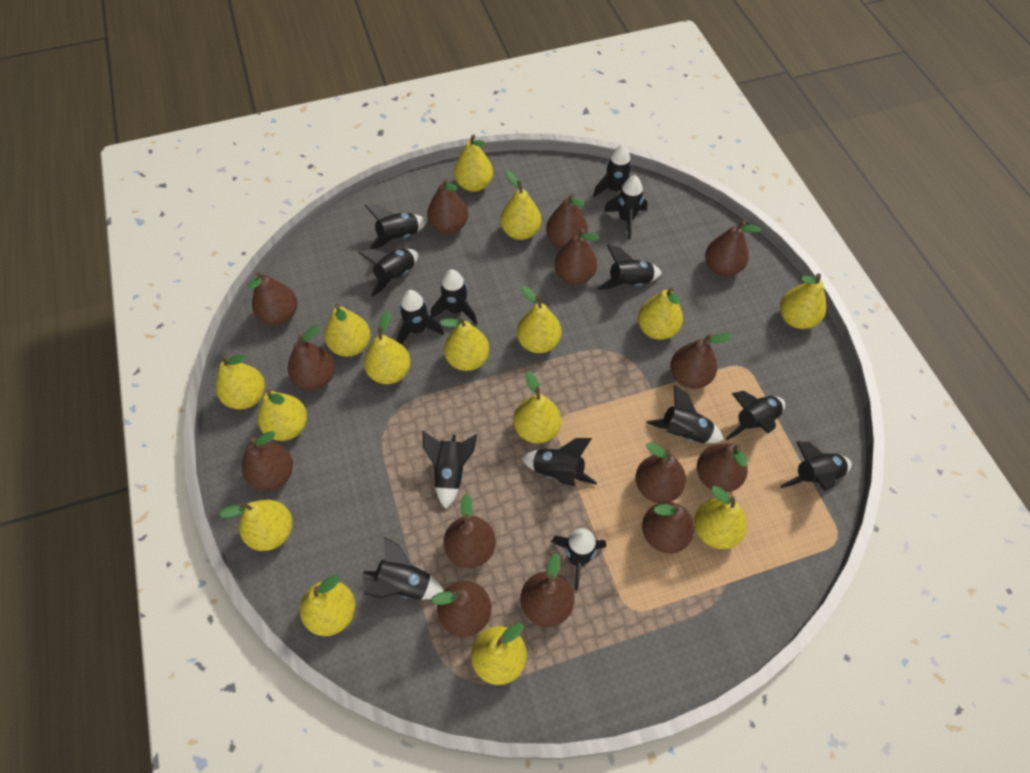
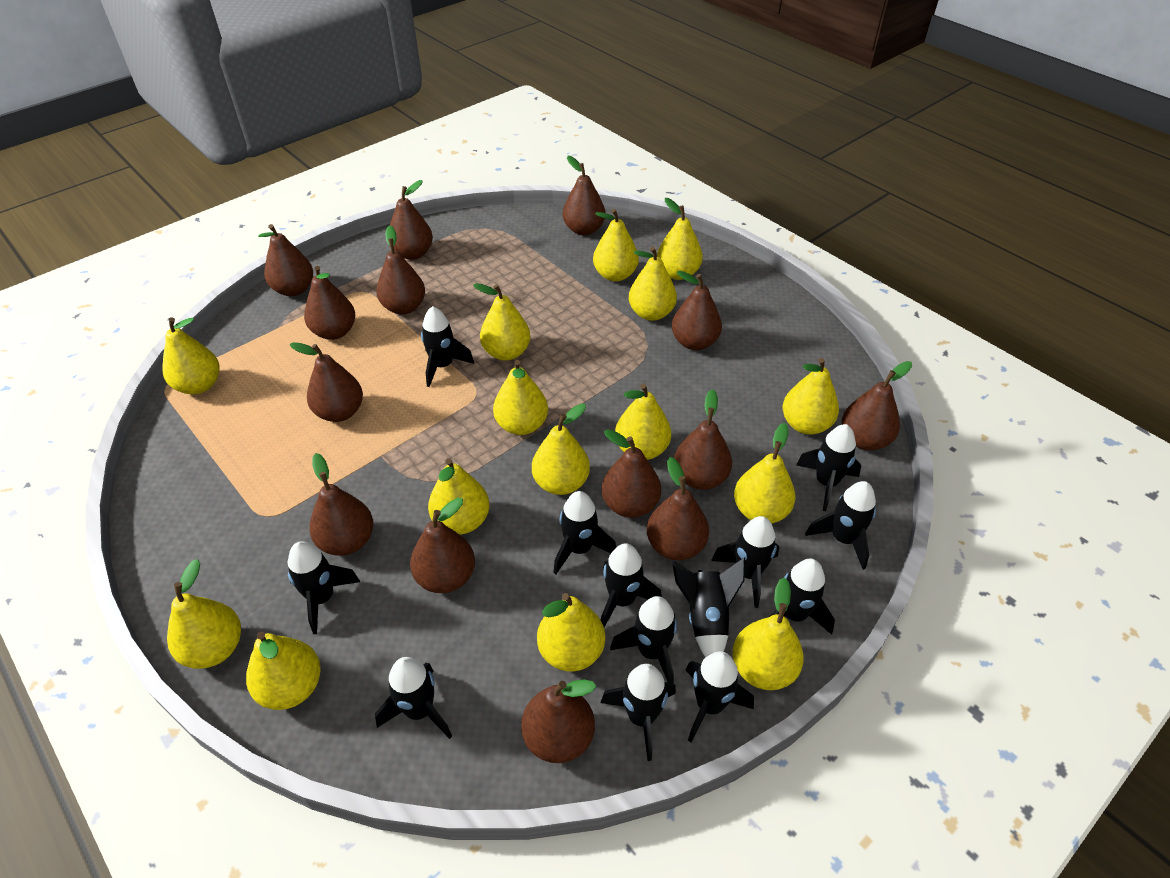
black rocket: [359,249,418,297] [363,536,443,600] [365,205,427,249] [397,290,444,345] [422,431,477,509] [431,269,477,325] [521,438,597,487] [551,528,606,590] [593,144,631,197] [597,245,662,290] [604,175,648,239] [646,385,724,443] [726,391,785,440] [780,442,852,491] = 14 -> [287,541,360,634] [375,657,452,739] [421,306,474,387] [554,491,616,574] [600,664,676,761] [601,543,662,627] [610,596,677,683] [672,558,745,657] [685,651,754,742] [711,516,779,608] [769,559,835,635] [796,424,861,511] [805,481,876,570] = 13

